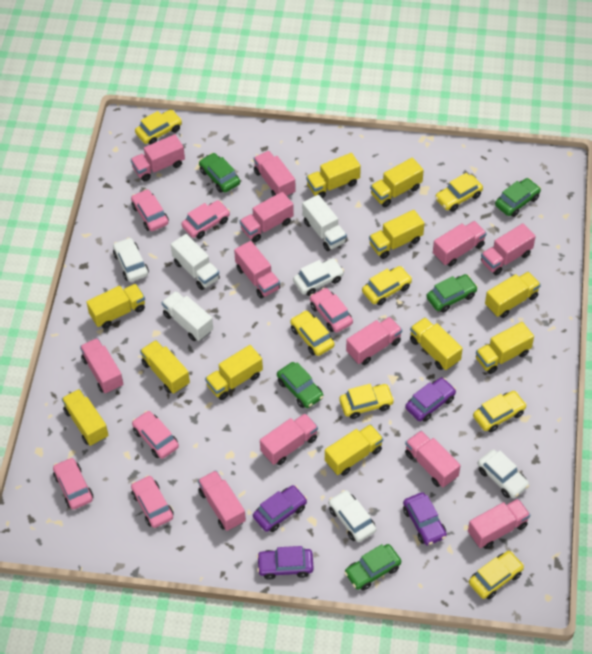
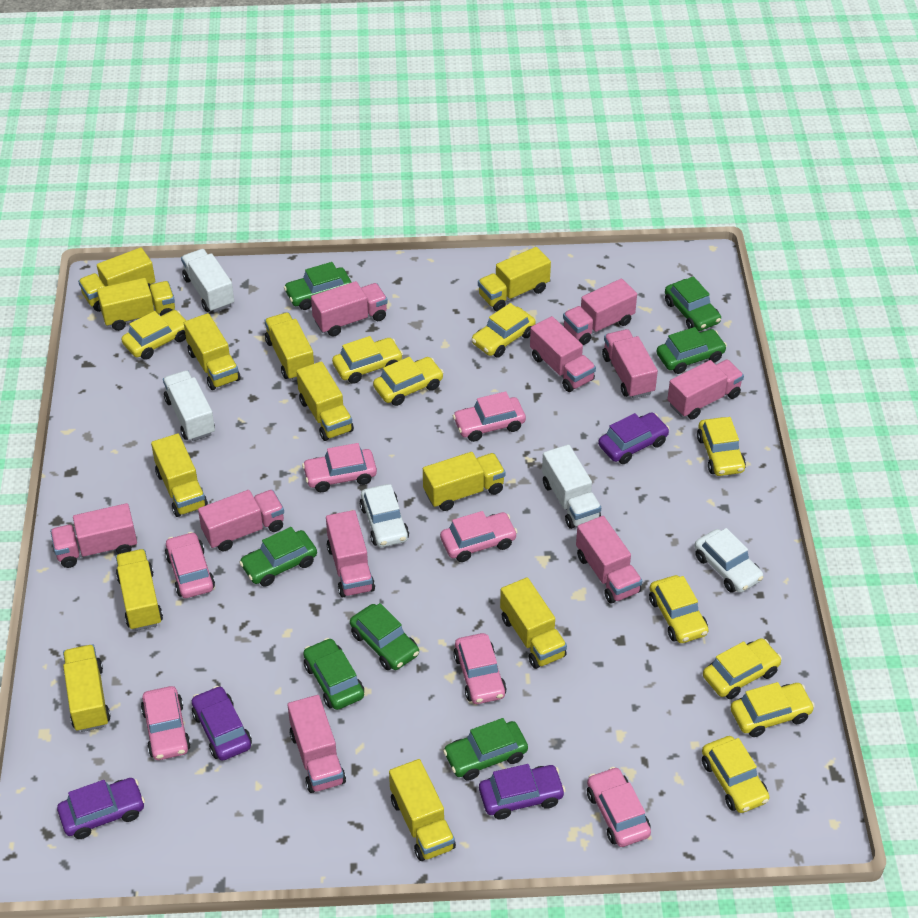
green car: [199,153,240,193] [277,362,323,408] [344,544,401,591] [426,274,478,313] [495,178,541,217] = 5 -> [239,527,317,586] [284,262,352,310] [303,638,364,710] [350,603,419,670] [443,718,528,780] [657,327,727,374] [665,276,721,331] = 7
pink car: [53,457,93,510] [131,189,169,231] [131,475,174,528] [132,411,179,459] [182,200,230,239] [310,288,353,333] = 6 -> [141,686,191,760] [165,532,215,598] [302,443,377,492] [440,511,518,562] [453,391,526,442] [453,633,507,704] [587,767,651,847] = 7
pink truck: [80,338,123,394] [130,134,185,181] [198,470,246,531] [234,241,280,299] [240,192,294,242] [253,151,296,197] [260,413,318,465] [346,317,402,365] [405,431,461,487] [433,221,487,267] [468,499,530,549] [481,223,536,275] = 12 -> [50,503,137,568] [198,490,284,551] [287,695,346,793] [311,281,388,337] [326,510,375,597] [530,316,596,392] [563,279,637,345] [576,516,642,604] [602,329,658,399] [667,360,744,420] = 10
white car: [113,237,149,282] [293,258,344,296] [329,490,376,542] [478,449,529,498] = 4 -> [360,484,409,547] [694,528,763,593] = 2
yellow car: [135,110,182,145] [290,310,335,356] [339,384,394,419] [362,266,412,306] [435,173,483,212] [469,551,524,599] [473,391,527,432] = 7 -> [121,310,186,360] [332,336,403,384] [373,357,444,406] [472,303,536,358] [649,575,709,643] [697,417,746,476] [702,736,769,813] [703,638,782,699] [730,682,815,737] = 9
yellow truck: [62,389,108,446] [86,284,145,329] [140,340,190,394] [205,345,263,400] [306,153,361,198] [325,424,383,476] [369,210,424,259] [370,158,424,207] [410,317,463,370] [476,322,534,374] [485,272,541,318] = 11 -> [63,645,111,732] [78,247,155,312] [97,278,175,331] [116,549,163,631] [151,433,208,517] [184,313,240,390] [264,312,314,380] [296,361,354,441] [389,759,456,861] [423,452,505,511] [478,247,551,311] [500,577,567,669] = 12

